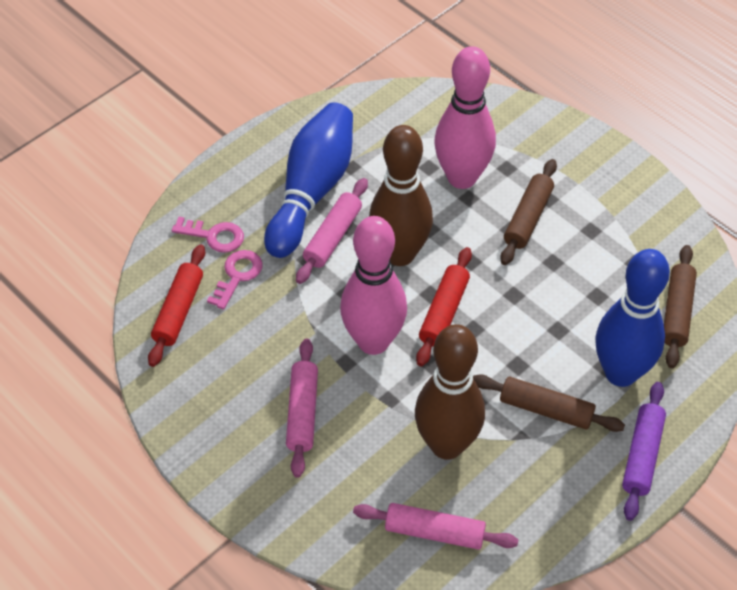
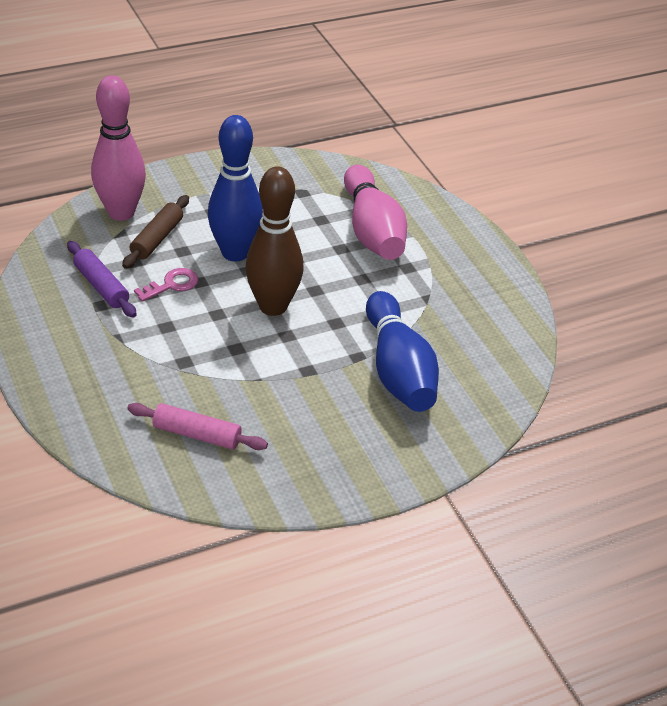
brown bowling pin: [369,125,433,266] [415,324,485,460] = 2 -> [245,166,304,316] = 1
brown rolling pin: [473,374,625,432] [500,159,557,265] [664,245,697,368] = 3 -> [122,195,189,269] = 1
pink key: [172,217,244,253] [207,250,263,310] = 2 -> [134,268,198,302] = 1
pink rolling pin: [286,338,318,478] [296,178,368,284] [353,503,519,550] = 3 -> [127,403,268,450] = 1
red rolling pin: [148,244,205,367] [416,247,472,366] = 2 -> none = 0

